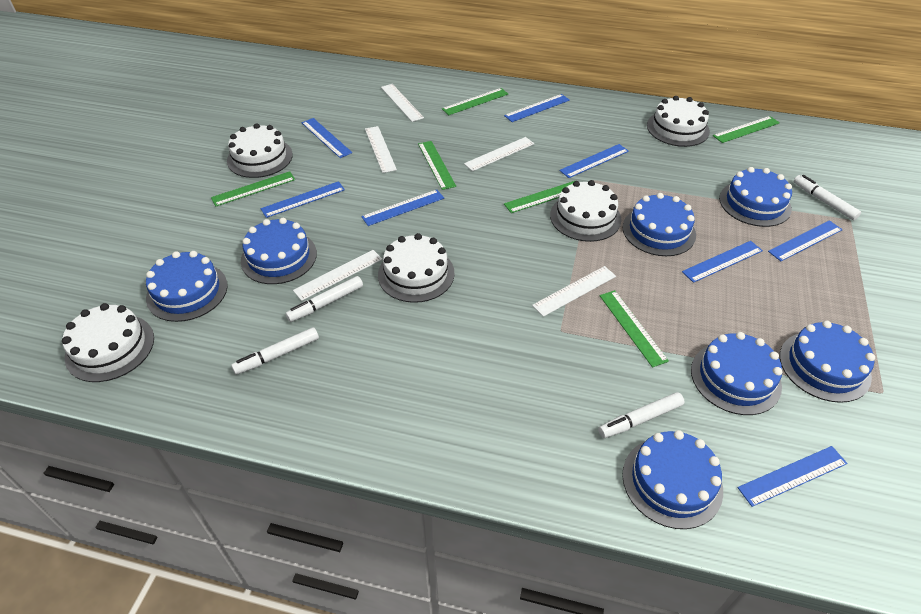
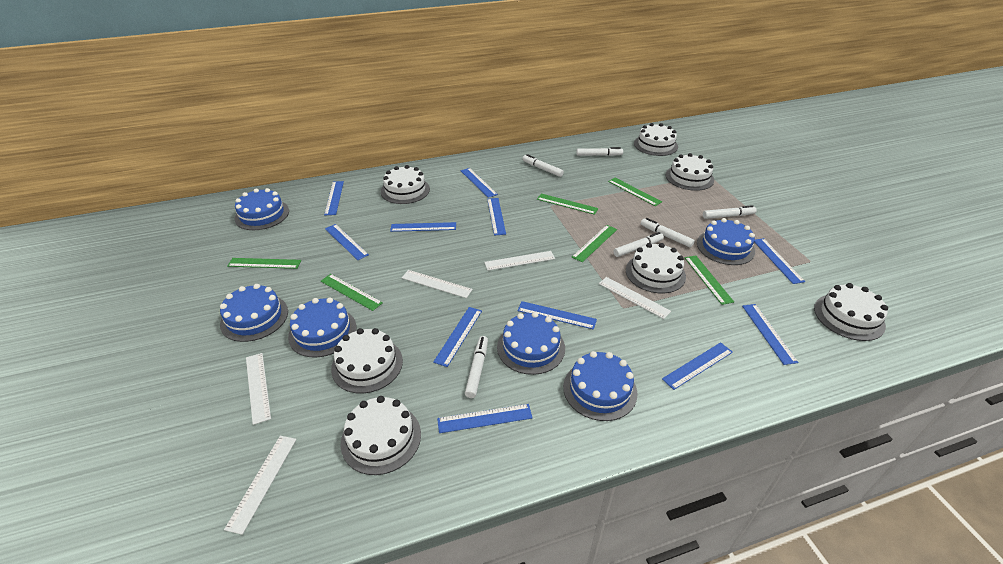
blue cake: [146,251,228,322] [241,218,317,284] [622,430,723,529] [623,193,696,256] [691,332,783,415] [719,167,792,227] [780,321,875,403] = 7 -> [220,284,288,342] [235,188,289,230] [288,298,357,357] [497,312,565,375] [563,351,637,421] [697,218,755,265] = 6
blue ruler: [261,181,345,218] [302,118,352,158] [361,190,444,226] [504,94,570,122] [559,144,629,178] [682,241,763,283] [738,446,848,507] [768,220,843,261] = 8 -> [324,181,344,215] [325,224,369,260] [390,222,456,232] [433,307,482,367] [437,404,532,433] [461,168,498,198] [487,198,506,236] [517,301,597,330] [662,342,733,390] [742,304,798,365] [754,238,805,284] = 11
white cake: [62,303,154,382] [227,123,293,178] [378,233,455,303] [550,180,621,242] [647,96,710,147] = 5 -> [331,328,403,393] [341,396,421,475] [381,165,430,204] [626,243,686,293] [634,123,678,156] [665,153,714,191] [814,283,888,341] = 7
white marker: [231,327,319,375] [285,276,363,322] [598,392,684,438] [794,175,861,220] = 4 -> [465,336,488,398] [522,154,564,177] [576,147,623,156] [613,232,664,257] [641,218,695,247] [703,205,757,219] = 6

